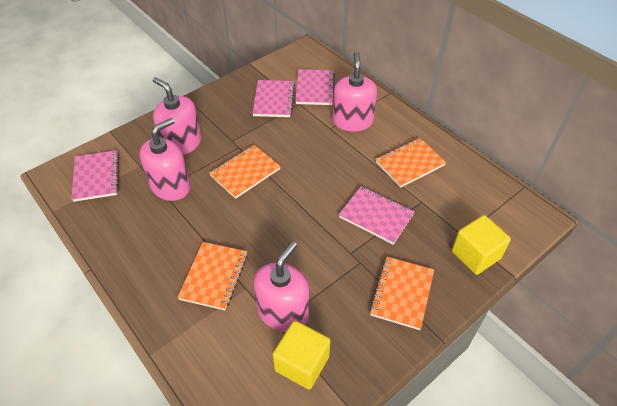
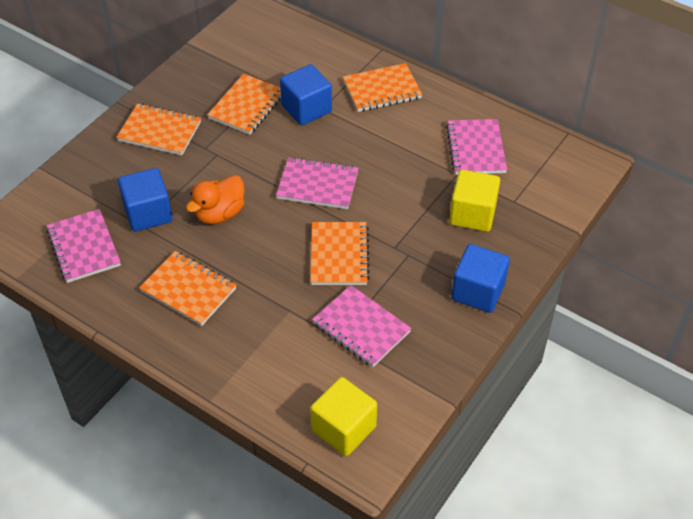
blue cube: none = 0 -> [118,168,173,232] [280,64,332,126] [451,244,510,313] = 3
orange duck: none = 0 -> [186,175,245,224] = 1
orange notebook: [177,242,248,310] [209,145,281,199] [369,257,434,330] [376,138,446,188] = 4 -> [116,103,201,155] [139,251,236,326] [207,74,281,135] [310,222,370,285] [343,63,422,112] = 5
pink soap dispenser: [140,118,191,201] [153,77,202,155] [253,241,309,332] [332,52,377,132] = 4 -> none = 0

